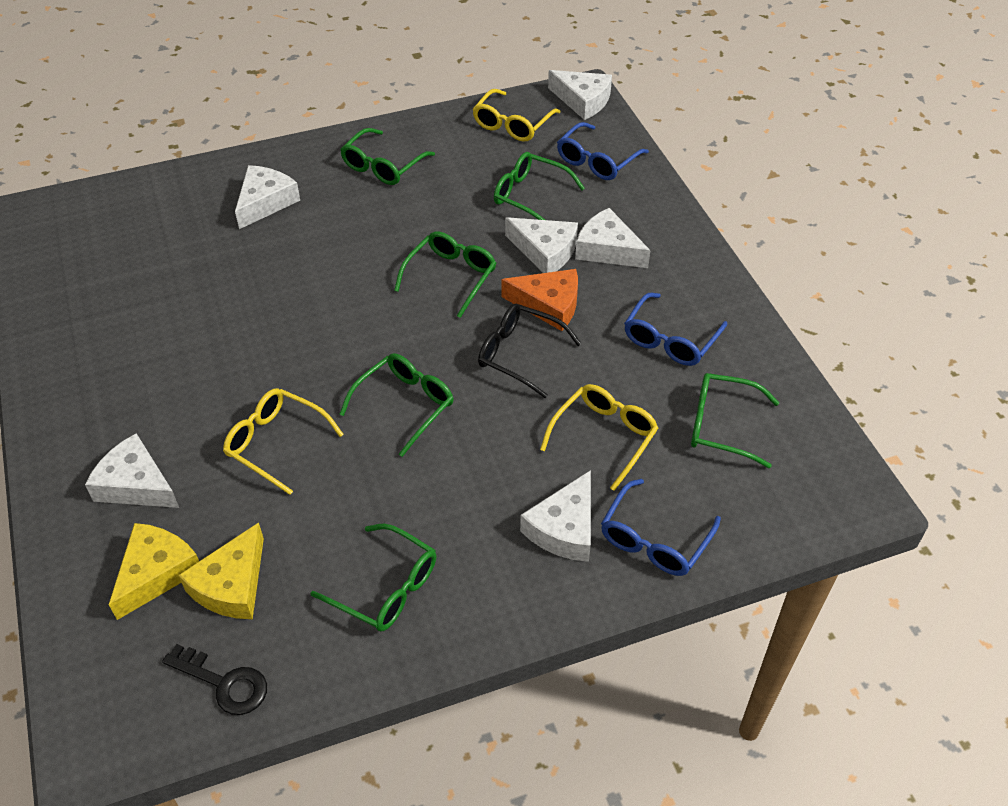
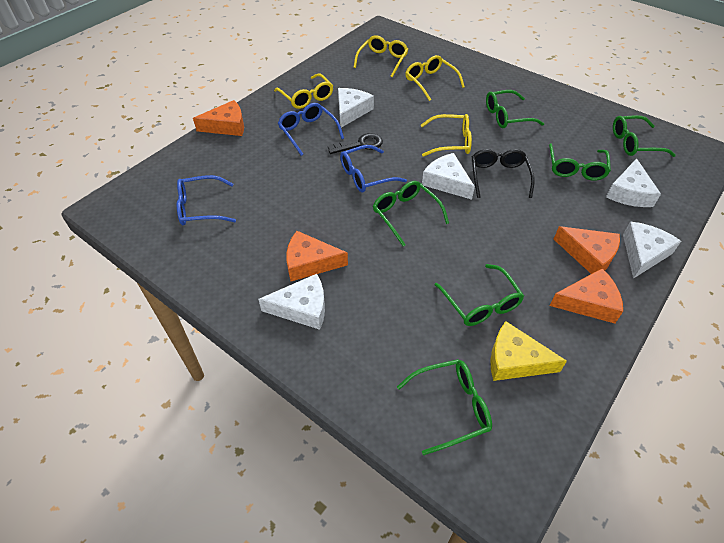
orange cheese: [502,269,578,331] = 1 -> [193,100,244,136] [286,231,348,281] [550,268,623,324] [554,226,620,274] = 4
white cheese: [85,433,179,508] [235,165,300,229] [505,217,578,273] [520,470,591,562] [548,70,612,120] [575,208,651,268] = 6 -> [258,274,325,330] [338,88,374,128] [422,153,475,200] [606,158,661,207] [623,222,681,279] = 5
yellow cheese: [109,523,199,620] [178,522,264,619] = 2 -> [490,321,567,381] = 1
yellow glasses: [223,388,344,495] [472,89,561,142] [540,384,658,491] = 3 -> [274,73,333,109] [353,35,409,77] [405,55,465,101] [421,114,472,157] = 4

